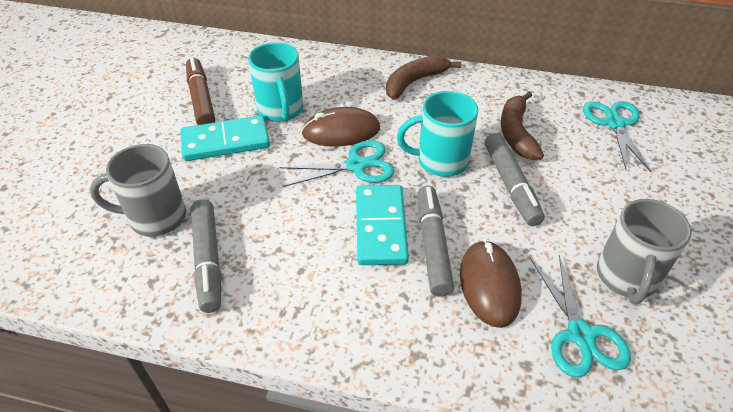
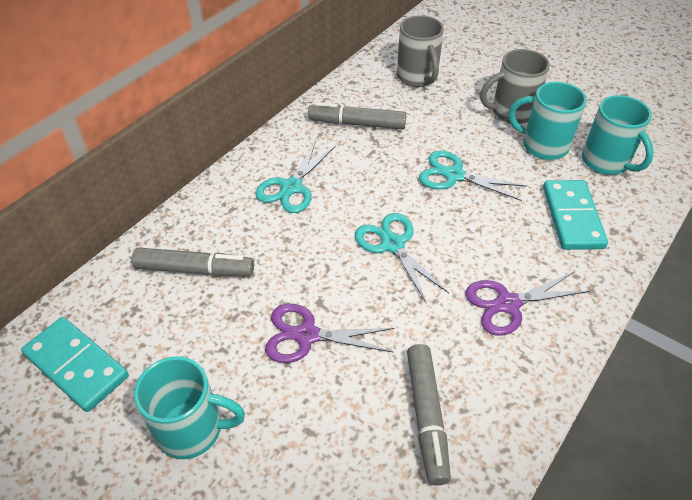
brown banana: [386,55,461,99] [501,91,544,160] = 2 -> none = 0
brown marker: [186,57,215,125] = 1 -> none = 0
brown mouse: [301,107,380,147] [460,240,522,328] = 2 -> none = 0
purple scissors: none = 0 -> [265,304,395,363] [466,272,590,336] = 2
turquoise mug: [248,42,304,122] [397,91,478,177] = 2 -> [134,357,245,459] [509,82,587,160] [582,95,654,175] = 3

